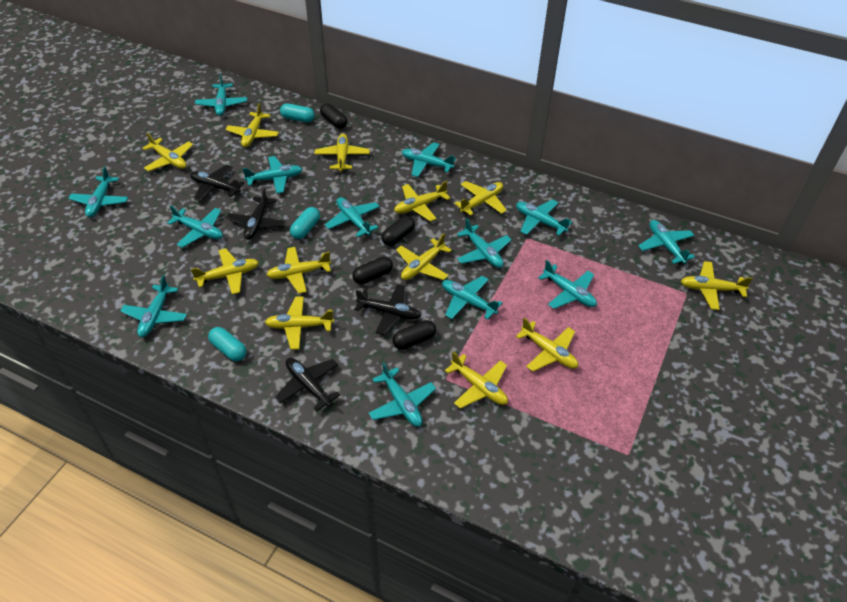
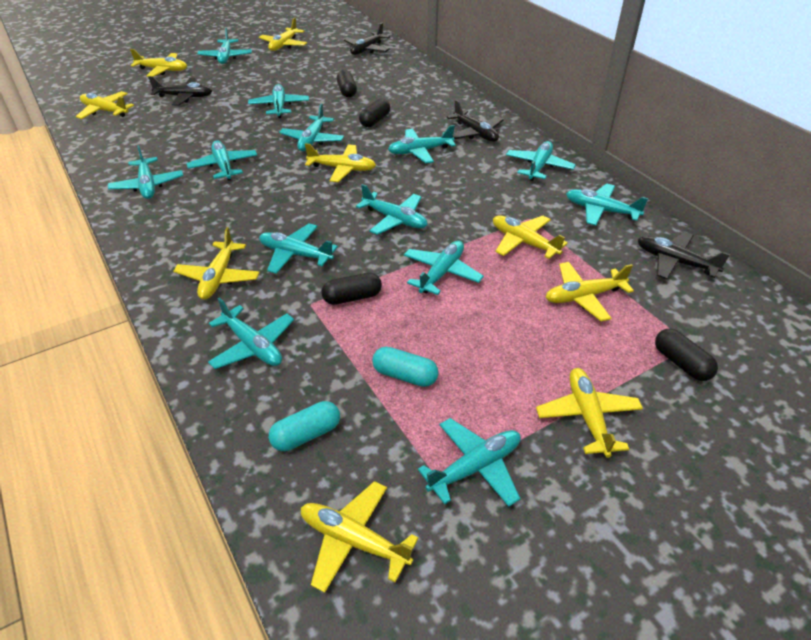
turquoise capsule: [208,327,247,361] [280,103,315,122] [290,207,320,239] = 3 -> [269,401,340,451] [372,347,439,387] = 2
yellow plane: [142,132,193,171] [191,248,259,295] [225,103,279,147] [265,296,334,350] [266,247,331,294] [315,134,370,172] [394,181,450,222] [396,233,452,280] [445,351,508,409] [454,181,507,216] [516,318,578,372] [681,261,753,310] = 12 -> [76,91,134,119] [130,49,187,77] [173,227,260,300] [259,18,307,51] [301,481,419,593] [305,143,376,182] [493,215,568,259] [536,368,643,458] [545,262,634,321] = 9

